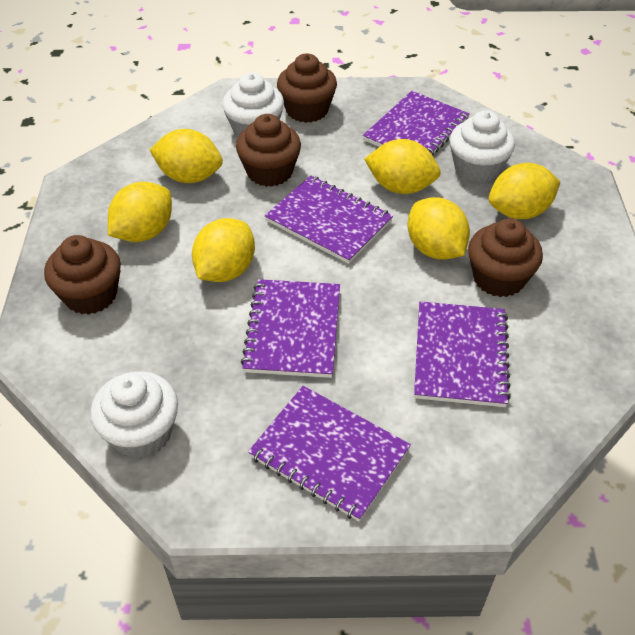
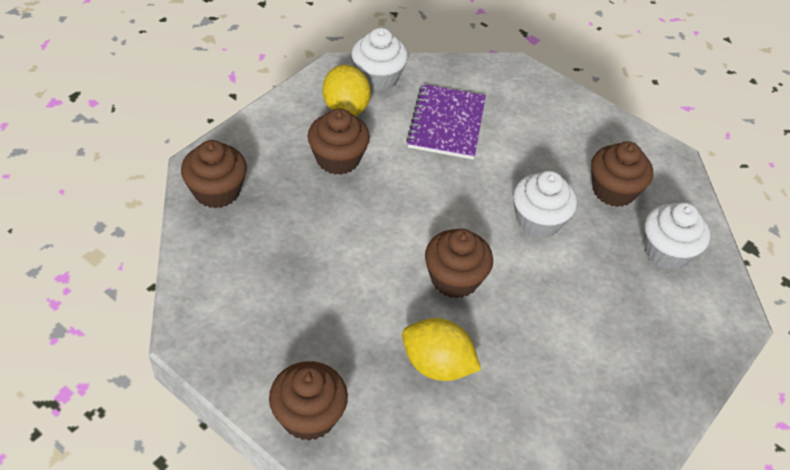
brown cupcake: [44,235,121,315] [236,114,301,187] [277,53,337,123] [468,219,543,297] = 4 -> [181,140,247,209] [269,361,348,441] [308,108,370,175] [425,229,493,299] [591,141,653,207] = 5
purple notebook: [241,279,340,378] [248,386,411,522] [265,176,393,264] [363,91,470,156] [414,301,511,407] = 5 -> [406,84,486,159] = 1
yellow lemon: [108,182,172,242] [150,129,223,183] [192,218,255,282] [364,139,441,194] [407,197,470,260] [489,163,561,219] = 6 -> [323,65,371,116] [402,318,481,381] = 2

